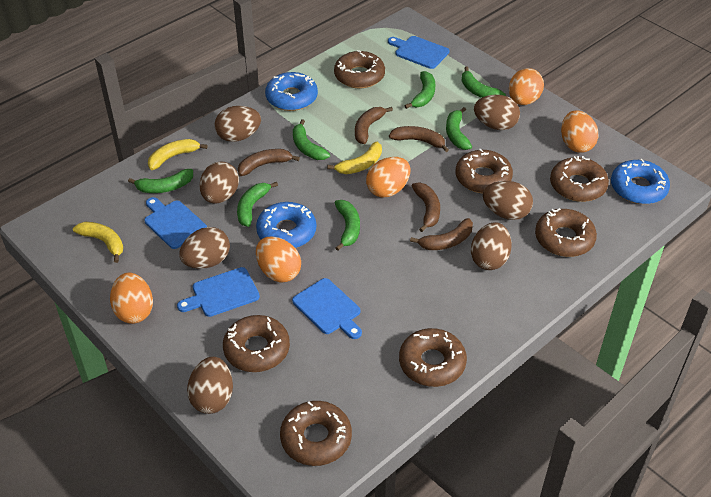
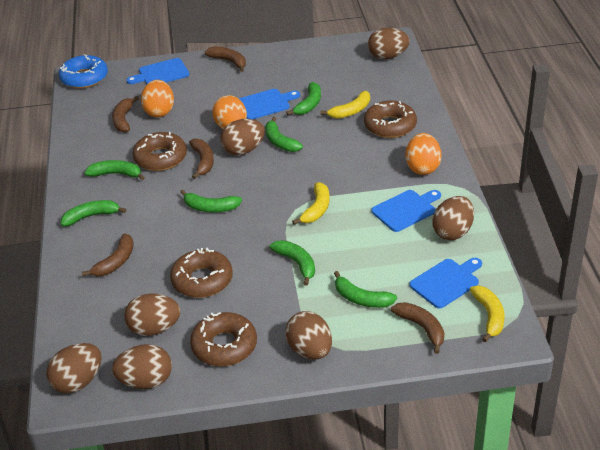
blue donut: [256,202,316,248] [265,72,318,111] [611,159,670,204] = 3 -> [59,54,108,89] = 1
brown donut: [223,315,290,372] [280,401,352,466] [334,50,385,88] [399,328,467,387] [456,149,513,193] [535,208,597,257] [550,156,609,202] = 7 -> [132,132,187,171] [170,248,233,298] [190,312,257,366] [364,101,417,138] = 4
orange egg: [110,273,153,324] [256,236,301,282] [366,157,411,198] [509,68,544,105] [561,111,599,153] = 5 -> [141,80,174,117] [212,95,247,129] [406,133,442,175] = 3

